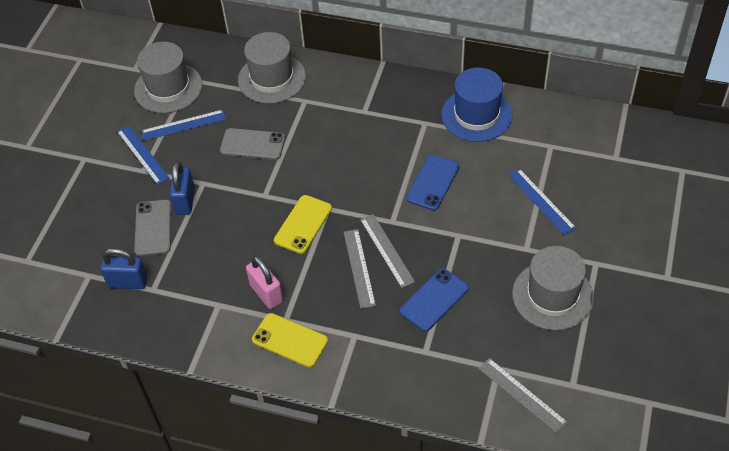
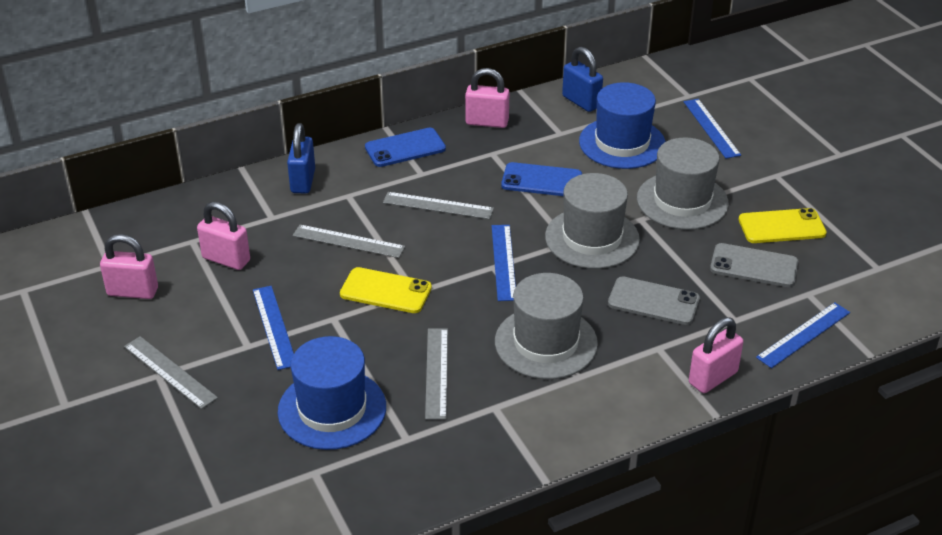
blue hat: [441,67,513,142] = 1 -> [278,336,386,450] [579,82,666,169] = 2
blue ruler: [117,125,169,185] [141,110,226,141] [508,169,576,235] = 3 -> [253,286,294,370] [492,225,516,301] [684,99,741,159] [756,302,850,368] = 4
grey ruler: [344,229,376,309] [360,214,415,288] [479,358,568,434] = 3 -> [124,336,218,409] [293,225,405,258] [383,192,494,219] [425,328,448,419] = 4
pink padlock: [246,255,283,309] = 1 -> [100,234,158,299] [197,202,250,270] [465,68,509,128] [689,317,743,393] = 4

